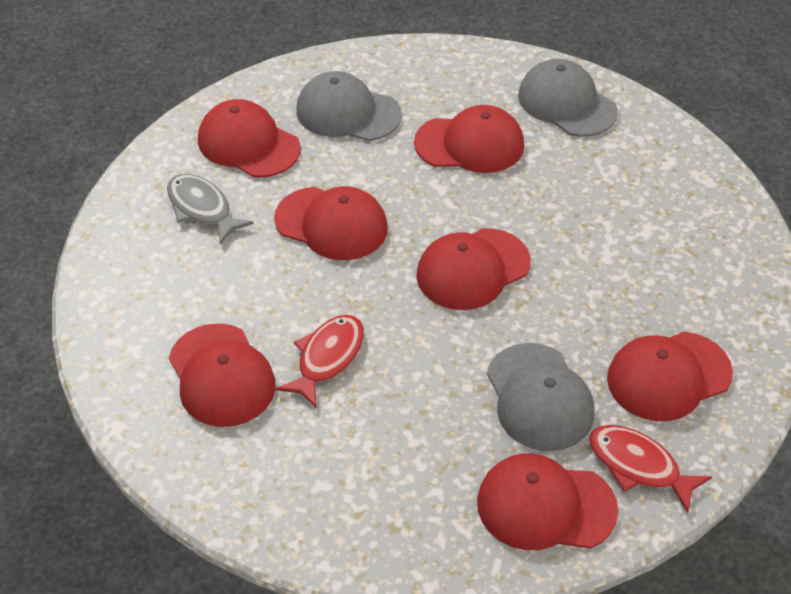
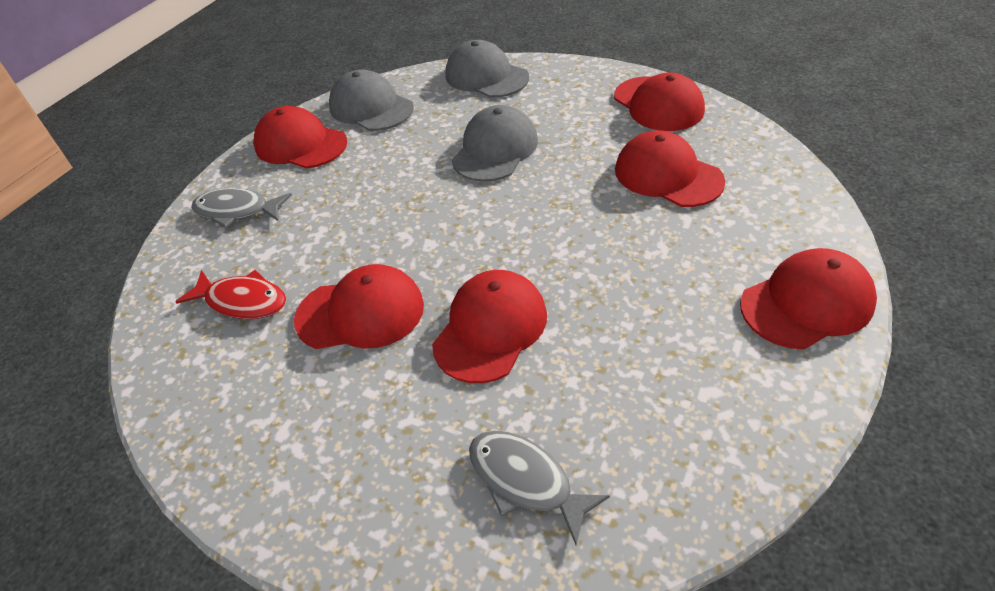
grey fish: [167,174,254,245] = 1 -> [191,188,292,228] [469,431,610,545] = 2
red cap: [169,323,276,427] [198,99,300,178] [274,186,388,260] [414,105,524,173] [416,228,531,310] [477,453,618,550] [607,332,733,421] = 7 -> [253,106,347,169] [294,264,424,349] [432,270,547,383] [614,72,705,131] [615,130,725,207] [740,248,877,349] = 6
red fish: [276,315,364,409] [589,425,712,513] = 2 -> [175,270,286,319] = 1

